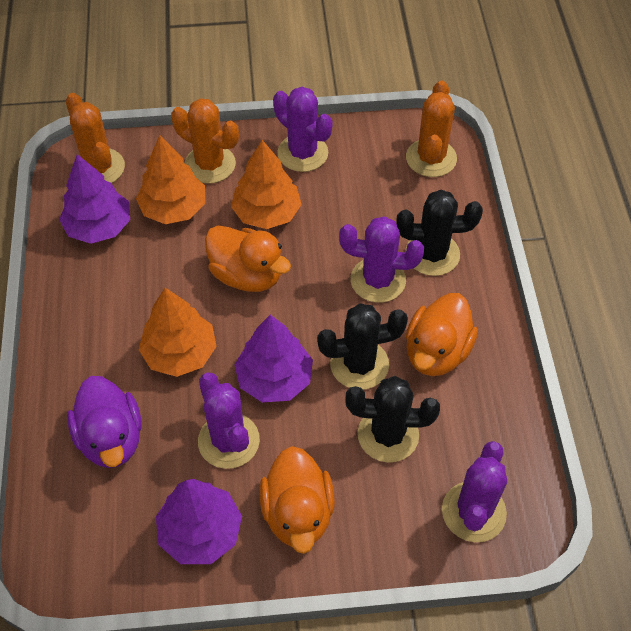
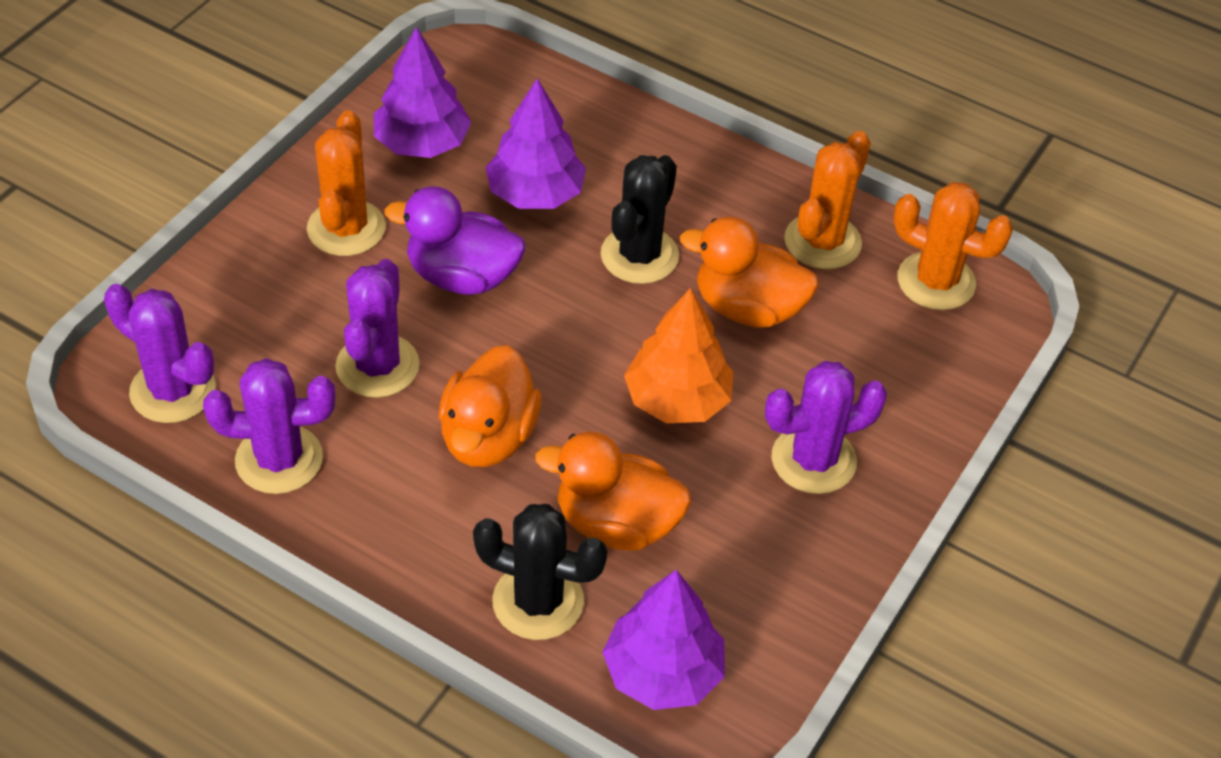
black cactus: [317,303,408,390] [345,376,440,463] [396,190,483,276] = 3 -> [473,504,607,640] [601,155,679,284] = 2
orange tree: [136,135,205,224] [139,288,217,377] [231,140,302,229] = 3 -> [624,288,733,423] = 1

